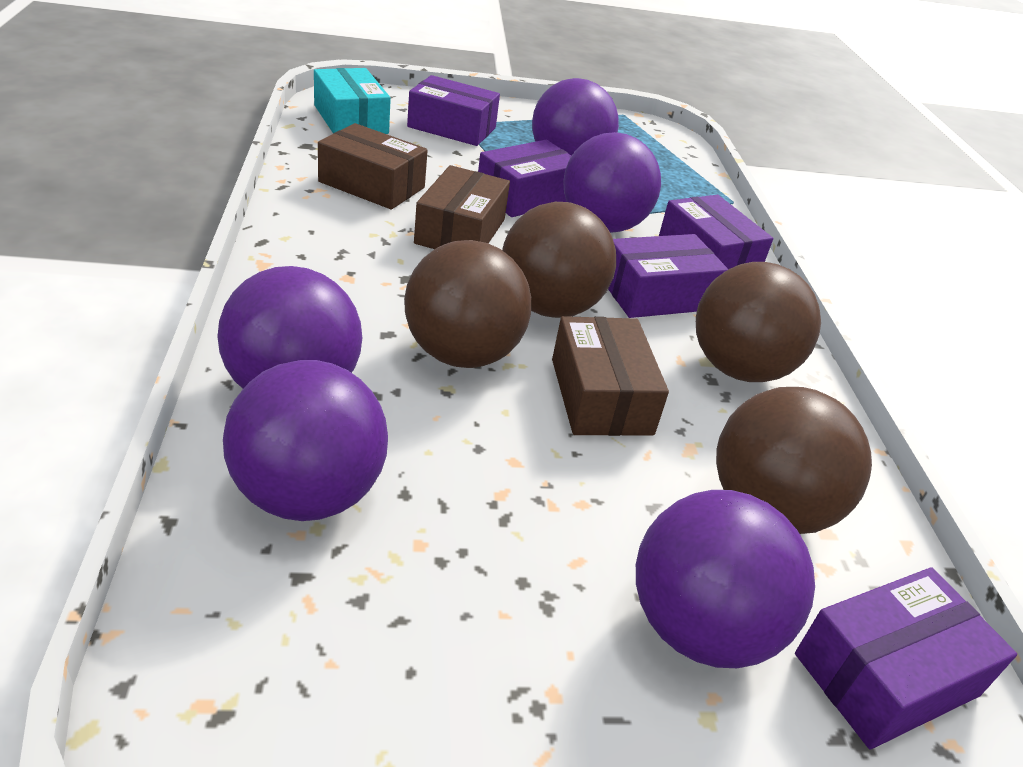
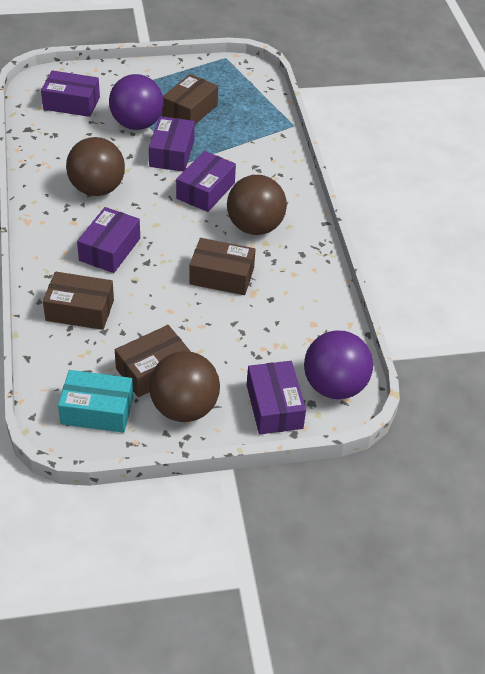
brown ball: [404,240,531,368] [502,202,616,318] [696,262,821,382] [716,387,872,534] = 4 -> [66,137,125,196] [149,351,220,422] [227,175,287,235] = 3
brown box: [318,123,428,209] [414,165,510,249] [552,316,669,436] = 3 -> [43,272,114,330] [115,325,191,397] [162,74,218,124] [189,238,256,295] = 4
purple ball: [217,266,362,389] [223,360,388,521] [532,78,619,156] [563,132,661,233] [636,490,815,668] = 5 -> [109,74,164,130] [304,331,373,399] = 2

